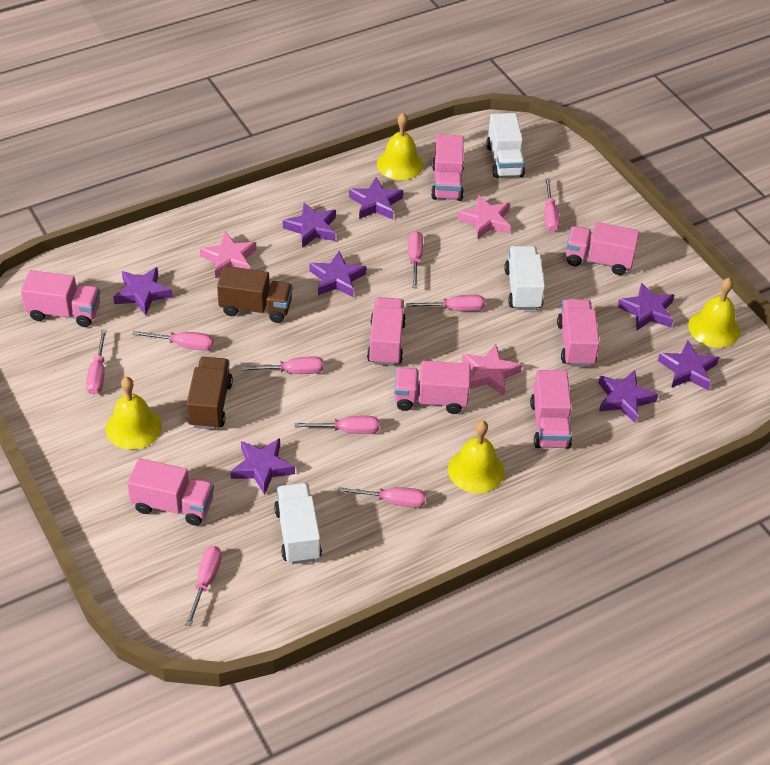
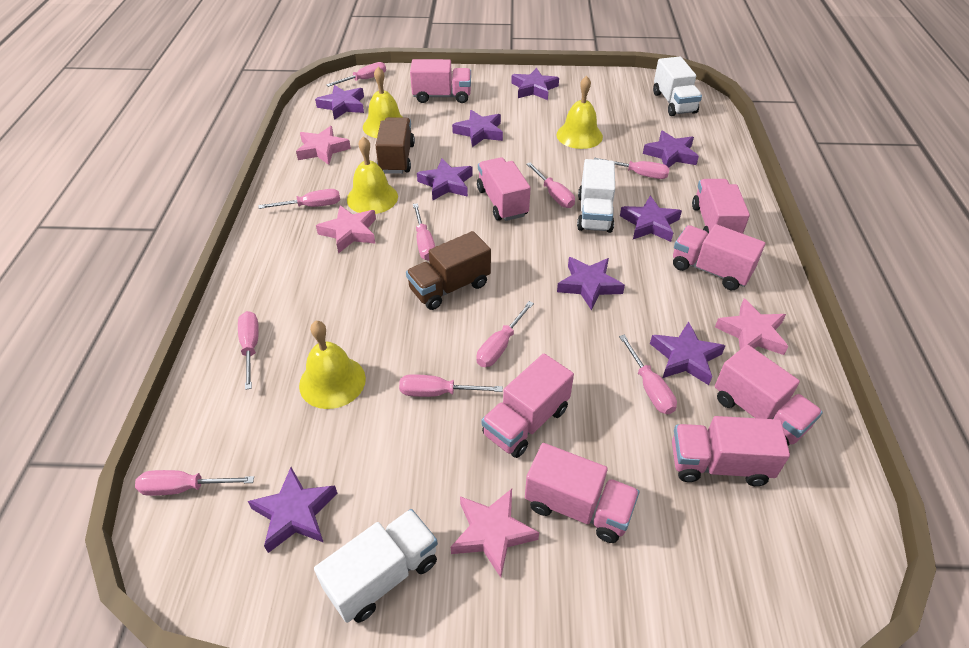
pink screwdriver: [86,330,107,395] [132,331,213,350] [185,546,222,626] [241,356,324,374] [294,416,380,434] [338,487,426,508] [406,295,485,311] [408,231,423,288] [544,178,560,232] = 9 -> [135,470,254,496] [238,311,259,390] [258,189,340,209] [326,62,386,87] [399,374,503,397] [413,203,435,261] [476,301,534,367] [527,162,575,208] [594,157,670,179] [619,335,677,414] = 10
pink star: [200,232,256,278] [457,195,511,240] [462,344,522,396] = 3 -> [296,126,351,165] [316,205,376,254] [451,489,539,578] [715,299,788,355] = 4
purple star: [113,267,173,316] [230,438,295,495] [283,203,336,248] [309,251,366,298] [349,177,403,220] [598,370,658,423] [617,282,674,330] [658,340,719,391] = 8 -> [248,467,337,553] [315,85,364,120] [417,158,473,200] [452,110,503,147] [511,68,559,100] [557,257,625,310] [620,196,682,242] [643,130,699,167] [650,321,725,385] = 9

